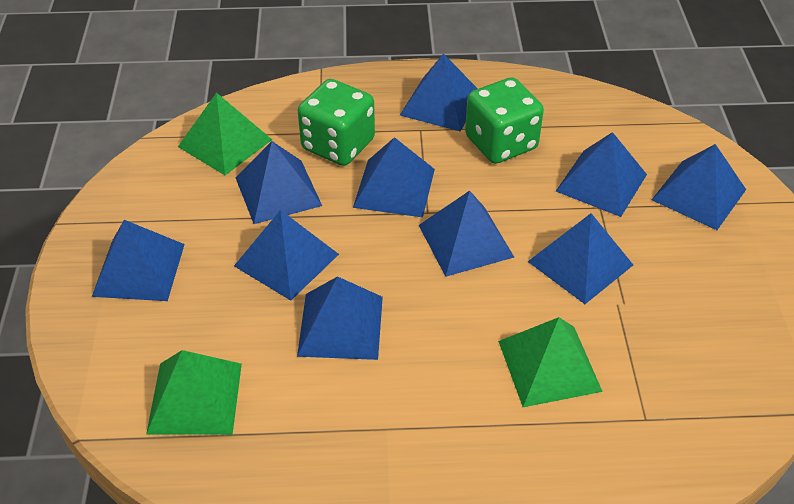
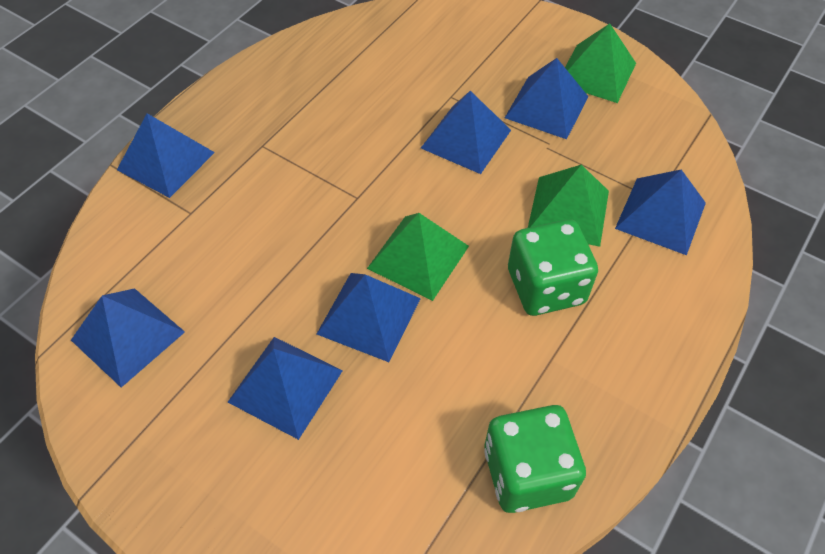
blue pyramid: [92,220,185,301] [234,210,339,301] [235,141,322,224] [297,276,383,360] [353,137,435,218] [400,54,478,132] [419,191,514,277] [527,213,633,304] [556,132,647,217] [652,144,746,230] = 10 -> [71,288,185,388] [117,113,215,198] [228,337,343,440] [317,273,421,362] [421,91,511,174] [505,58,589,139] [615,170,706,255] = 7

